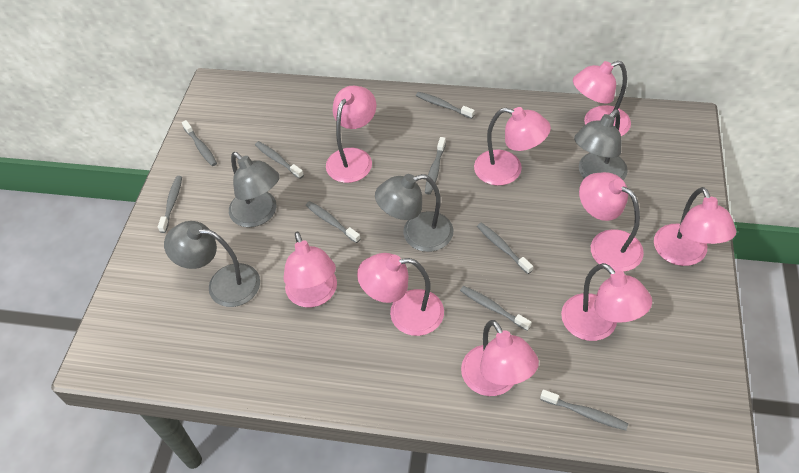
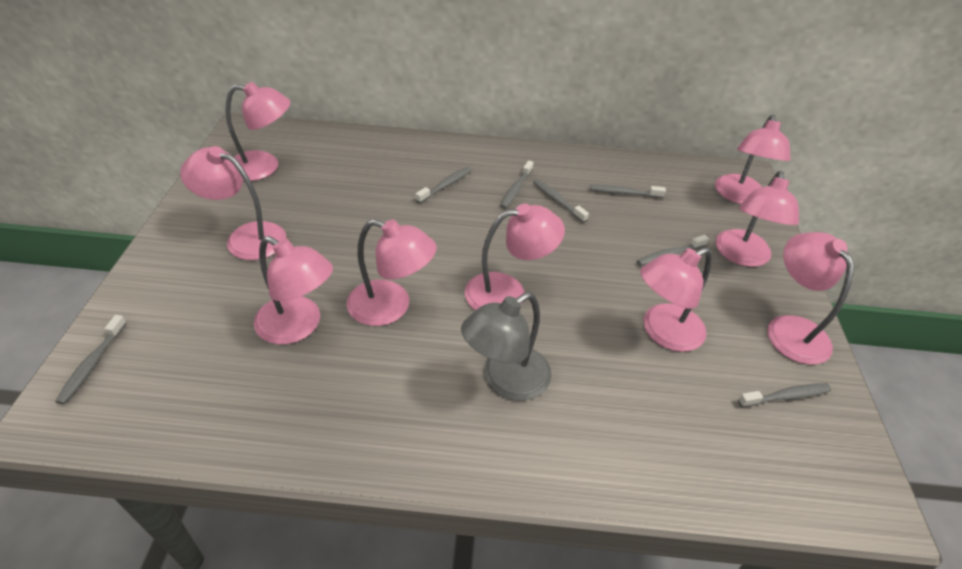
grey lamp: [164,221,260,307] [229,152,280,227] [375,174,453,252] [574,109,628,180] = 4 -> [461,292,552,401] = 1
grey toothbrush: [158,176,182,233] [182,120,217,166] [255,141,304,179] [306,201,361,243] [416,92,475,119] [425,137,446,194] [460,286,532,331] [477,222,533,274] [540,390,628,431] = 9 -> [55,315,127,405] [415,167,471,203] [500,161,534,209] [533,179,589,223] [590,185,666,198] [637,235,709,266] [738,383,832,407] = 7

